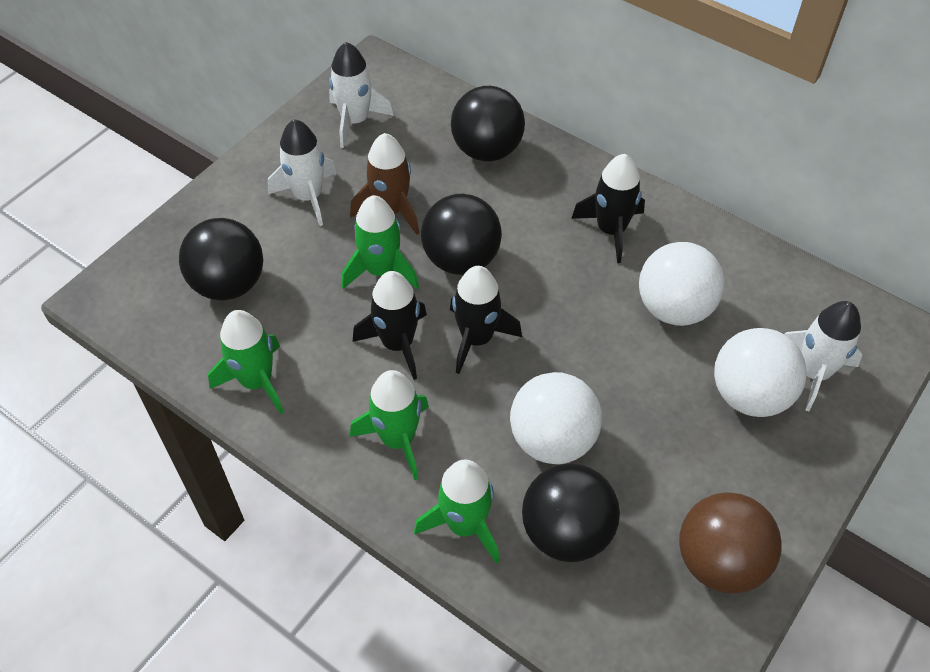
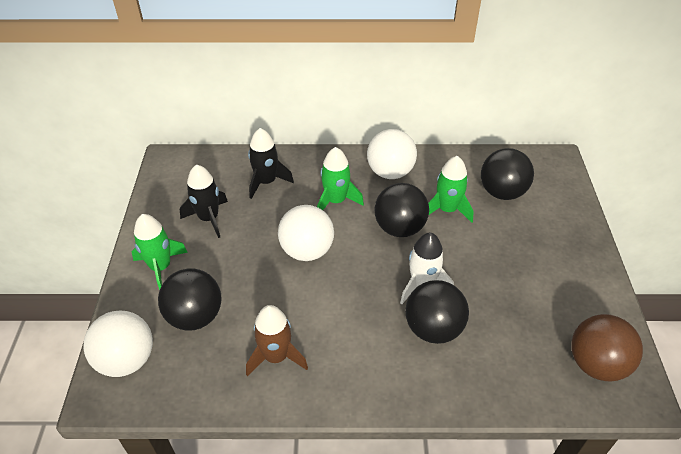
black rocket: [353,271,427,380] [450,266,522,374] [571,154,645,263] = 3 -> [180,164,228,238] [248,128,294,199] = 2
green rocket: [208,310,284,414] [341,195,419,289] [350,370,429,480] [414,459,500,564] = 4 -> [132,214,188,290] [317,147,364,210] [428,156,474,223] = 3
white rocket: [267,119,337,226] [329,42,394,148] [784,301,862,411] = 3 -> [400,233,454,304] = 1

